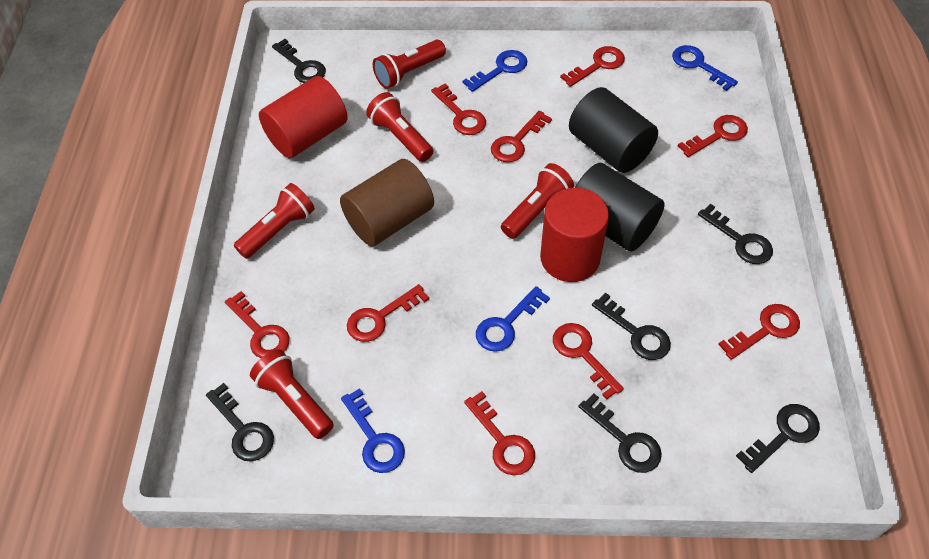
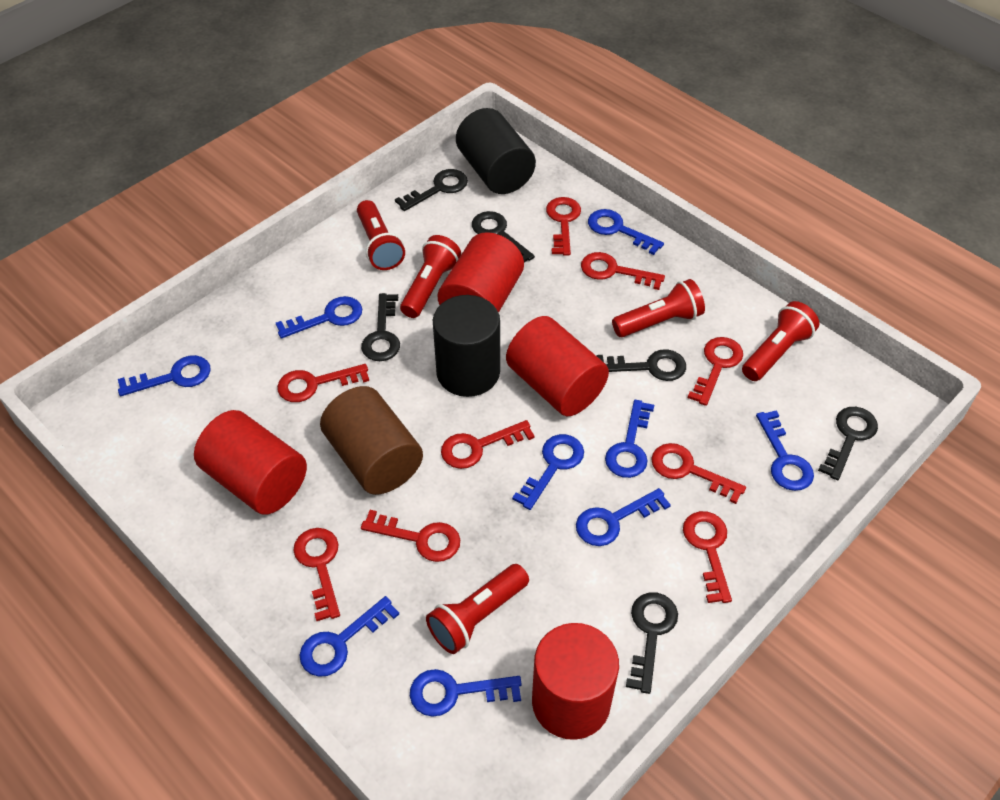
blue key: [341,388,405,473] [463,50,527,92] [476,286,550,352] [672,45,738,91] = 4 -> [118,355,211,396] [276,296,362,339] [299,596,399,677] [410,669,522,717] [512,434,584,510] [576,488,671,546] [588,209,664,255] [605,400,654,478] [756,410,814,491] = 9
red cylinder: [259,76,348,158] [540,188,609,282] = 2 -> [194,410,307,515] [438,232,524,313] [506,316,609,416] [532,623,619,740] = 4

